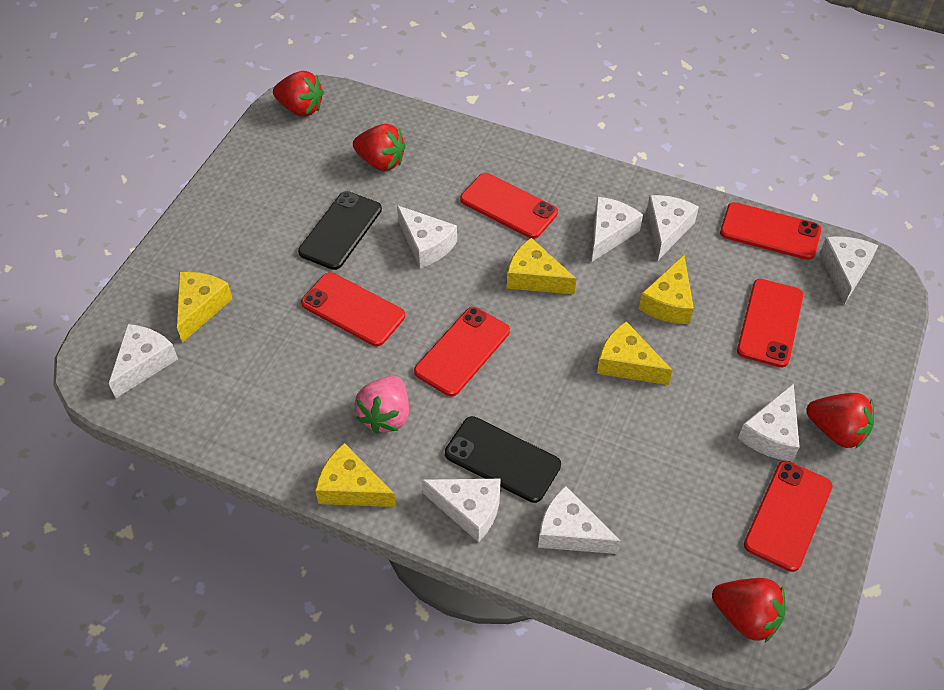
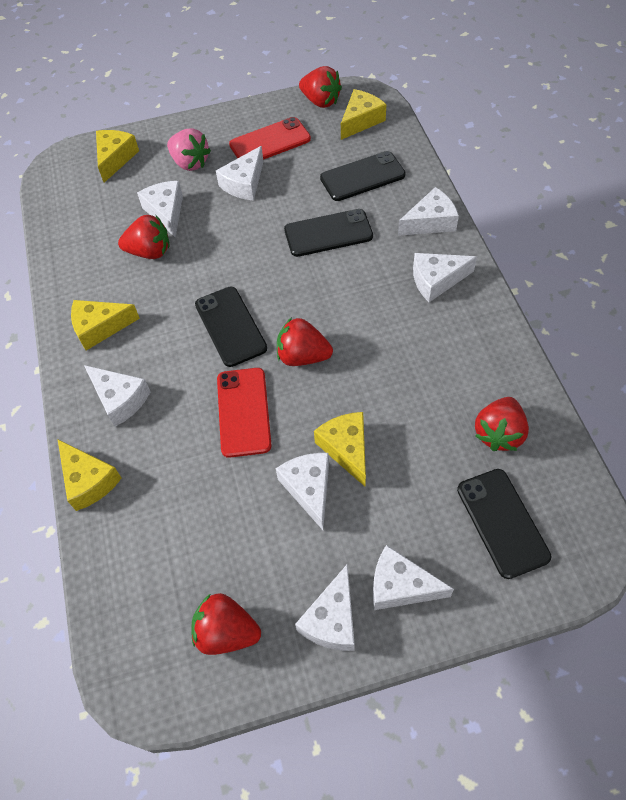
black phone: [298,191,382,270] [445,416,561,503] = 2 -> [195,286,267,367] [284,209,373,257] [320,151,406,201] [457,469,551,579] = 4
red phone: [301,272,405,346] [414,307,510,397] [460,173,558,239] [720,202,821,260] [737,279,803,367] [744,461,833,572] = 6 -> [217,368,272,458] [229,117,311,160] = 2
red strawberry: [273,71,324,117] [353,124,406,171] [712,578,785,642] [806,393,874,448] = 4 -> [118,215,169,259] [191,593,261,655] [277,317,333,366] [299,66,342,108] [475,397,529,451] = 5

